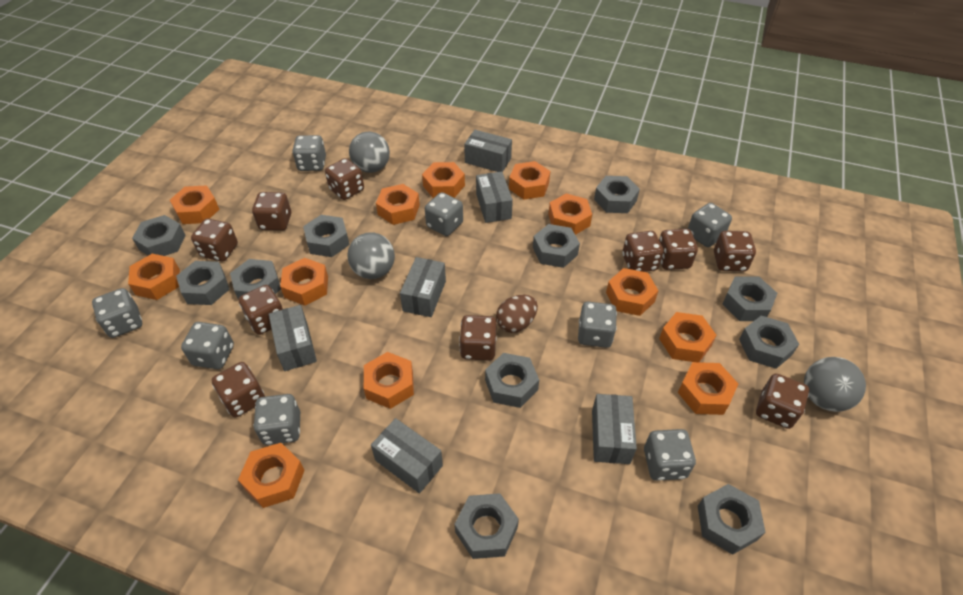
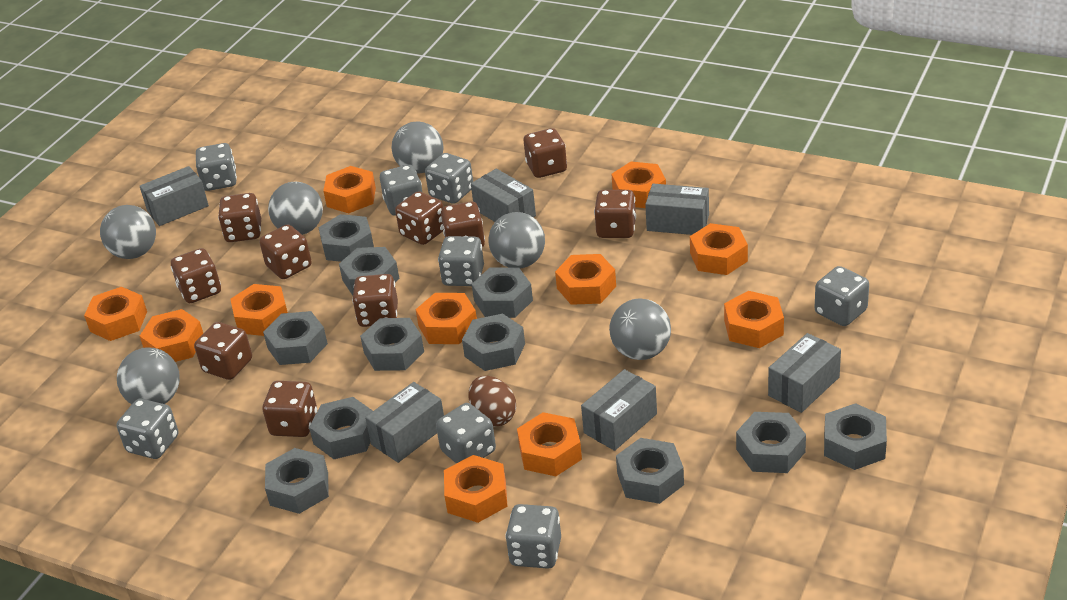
grey ball: [347,233,395,279] [349,132,390,173] [804,357,866,412] = 3 -> [100,205,156,259] [117,348,180,404] [268,182,323,235] [392,121,443,173] [488,212,545,269] [609,298,671,360] = 6
orange nut: [128,254,180,300] [170,185,219,224] [238,443,305,508] [280,258,328,306] [364,352,414,409] [376,184,420,225] [422,162,465,198] [509,161,550,200] [548,193,592,235] [606,268,658,316] [659,312,717,362] [678,362,738,415] = 12 -> [84,287,147,341] [140,309,203,362] [230,284,288,336] [323,166,376,213] [416,293,477,344] [444,455,507,523] [517,412,582,476] [555,254,616,305] [612,162,666,208] [690,223,748,275] [724,291,784,348] = 11

